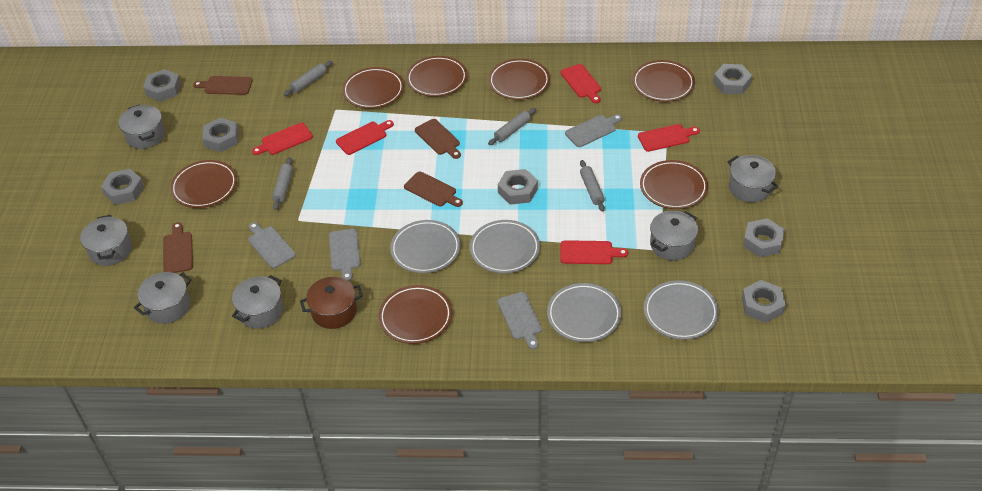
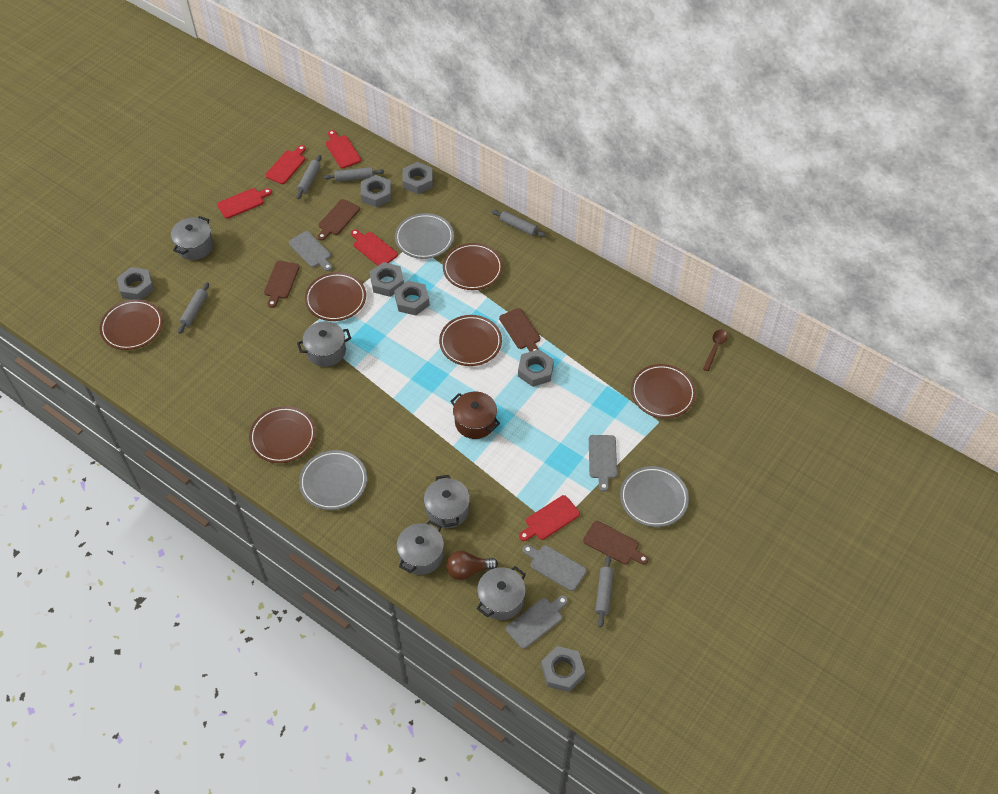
brown light bulb: none = 0 -> [446,551,498,580] = 1
brown plate: [170,160,237,208] [342,67,404,109] [379,285,452,344] [406,56,467,97] [488,59,550,100] [632,60,695,102] [640,160,708,209] = 7 -> [100,299,163,350] [249,406,316,463] [305,272,366,321] [439,315,502,366] [443,243,503,290] [631,364,696,418] = 6
brown spoon: none = 0 -> [703,329,728,371] = 1
grey plate: [390,220,460,273] [470,220,540,273] [547,283,622,342] [644,280,719,340] = 4 -> [299,450,367,510] [395,213,454,259] [620,466,689,527] = 3
grey pot: [80,215,132,266] [119,104,165,149] [134,272,192,324] [232,275,283,329] [650,211,698,260] [728,155,778,202] = 6 -> [171,216,214,260] [297,321,351,367] [396,521,444,575] [424,475,470,528] [477,566,526,620] = 5
grey rolling pin: [272,157,293,210] [283,61,333,96] [488,108,536,145] [580,160,605,212] = 4 -> [178,282,209,334] [296,155,321,199] [323,167,384,182] [491,210,546,237] [595,556,614,627] = 5

